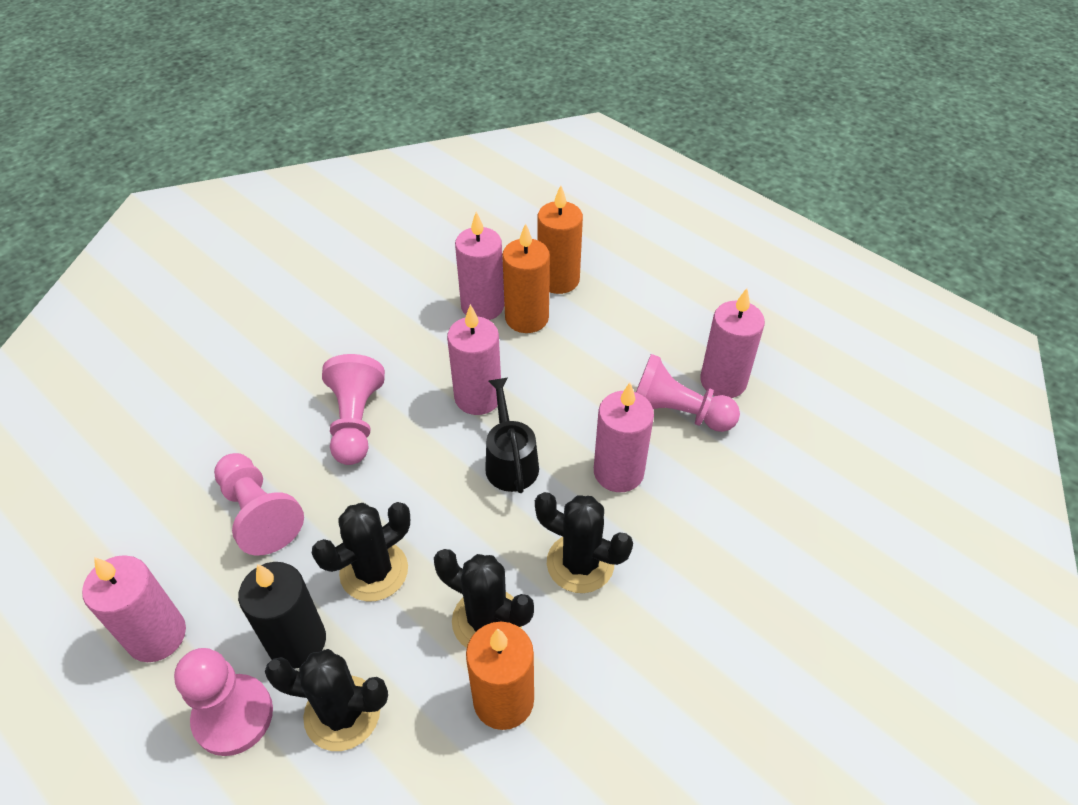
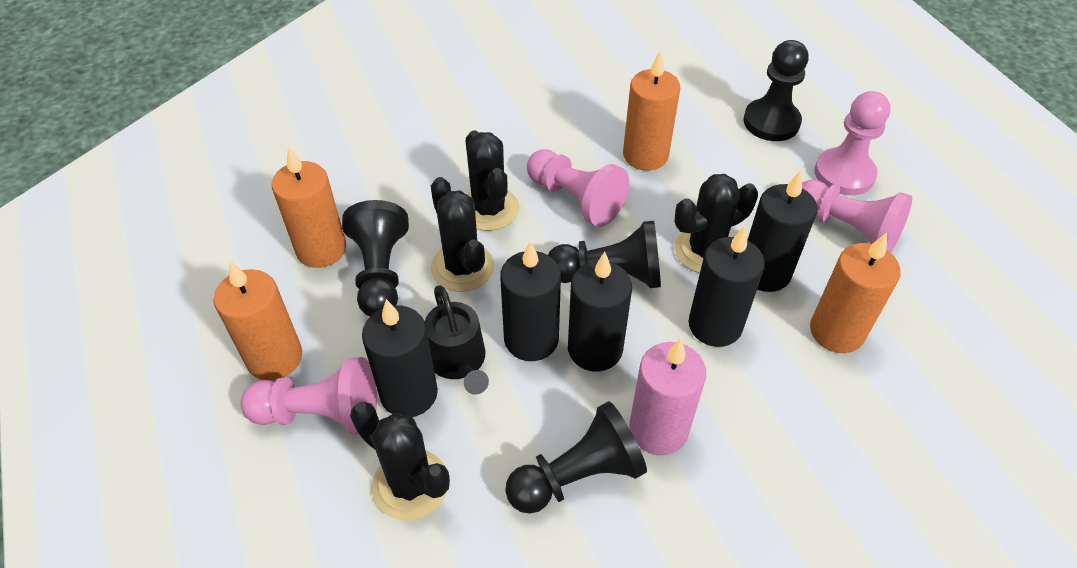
black candle: [238,562,326,669] = 1 -> [362,299,438,417] [500,241,561,361] [568,252,632,372] [688,226,765,347] [747,170,817,292] = 5
black pawn: none = 0 -> [342,200,409,316] [505,401,647,514] [548,220,661,288] [743,40,808,141] = 4
orange candle: [466,622,534,730] [502,223,550,333] [538,185,583,294] = 3 -> [214,261,302,381] [272,146,346,268] [623,51,680,170] [810,233,901,353] = 4
pink candle: [82,555,186,662] [447,304,501,415] [455,212,504,320] [594,383,654,492] [700,288,765,398] = 5 -> [629,338,706,455] = 1

